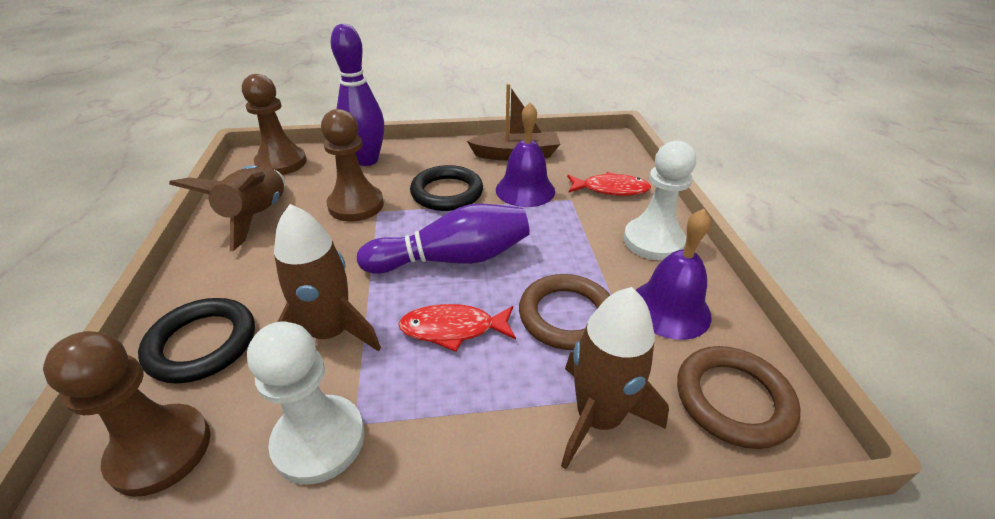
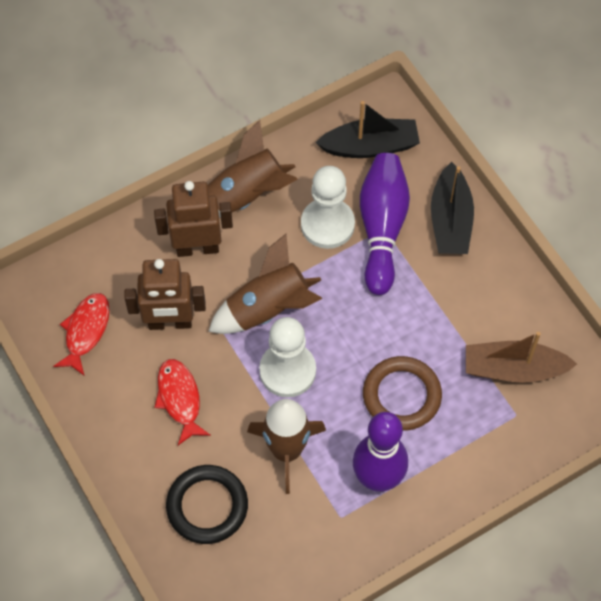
black boat: none = 0 -> [316,101,420,158] [431,162,474,254] = 2
black ring: [138,298,255,384] [410,165,483,211] = 2 -> [166,465,248,544] = 1
brown pawn: [43,331,210,497] [242,74,307,175] [321,109,384,222] = 3 -> none = 0
brown ring: [519,274,610,350] [677,346,801,449] = 2 -> [363,356,442,431] = 1
brown robot: none = 0 -> [124,259,206,330] [154,181,233,257] = 2
purple bell: [496,102,555,207] [636,209,712,340] = 2 -> none = 0

